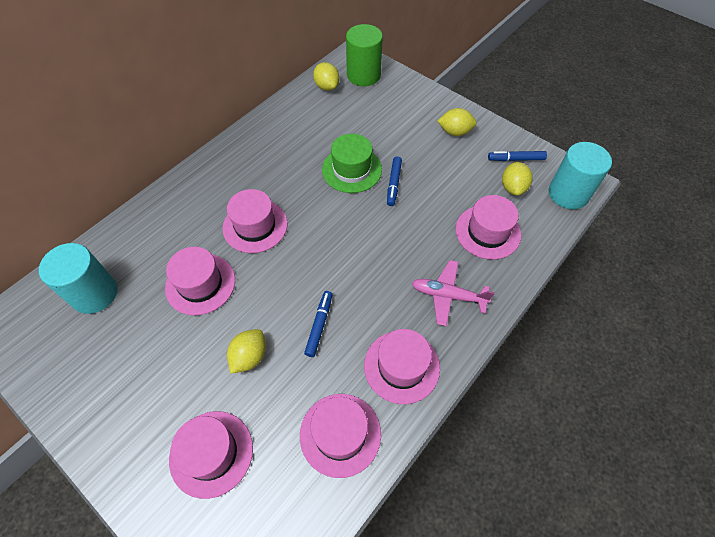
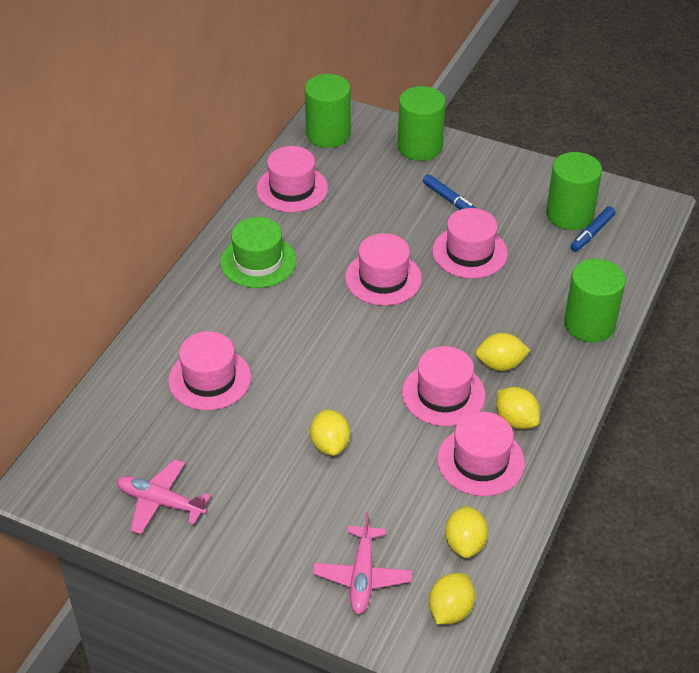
blue marker: [304,291,333,357] [387,156,402,206] [488,151,547,161] = 3 -> [423,174,475,210] [571,206,616,252] = 2
green cylinder: [346,24,383,86] = 1 -> [305,74,351,148] [398,86,446,161] [546,152,602,230] [564,259,626,343] = 4
pink plane: [412,260,495,326] = 1 -> [117,459,211,534] [313,512,412,614] = 2
turquoise cylinder: [39,243,117,314] [549,142,612,209] = 2 -> none = 0
yellow lemon: [227,329,266,374] [313,62,340,91] [438,108,477,136] [502,162,532,196] = 4 -> [310,409,350,456] [429,573,475,624] [445,505,488,558] [475,333,530,371] [496,387,540,429] = 5

